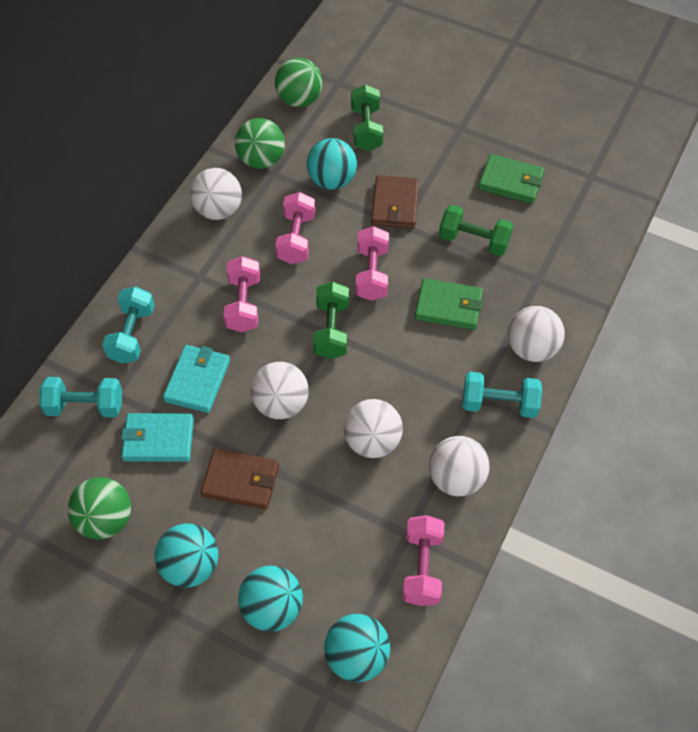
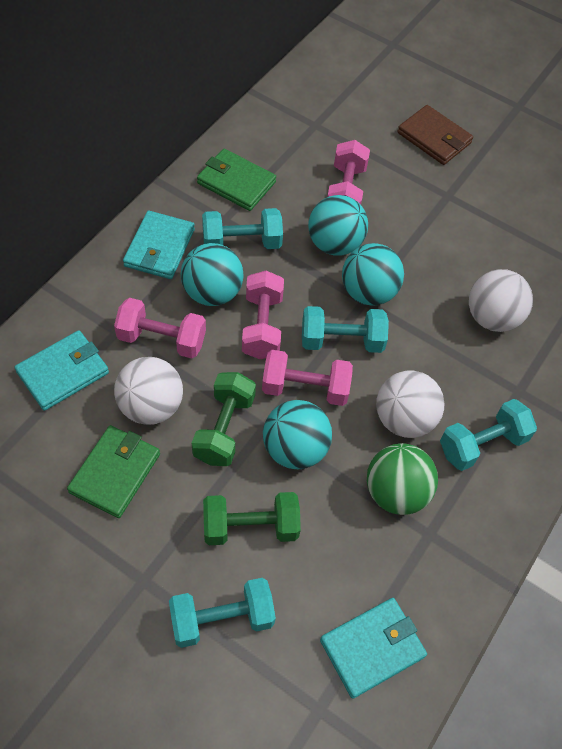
brown wallet: [200,448,279,510] [371,175,419,228] = 2 -> [397,105,473,165] = 1
green ball: [68,477,131,540] [235,118,285,169] [275,58,323,107] = 3 -> [367,443,438,515] = 1
green dumbbell: [313,282,349,359] [351,85,383,151] [439,205,513,256] = 3 -> [192,372,256,466] [203,492,301,545] = 2
turquoise dumbbell: [39,377,122,417] [102,286,155,364] [463,372,542,418] = 3 -> [169,578,276,648] [202,208,283,249] [302,306,389,353] [440,399,537,471] = 4
turquoise wallet: [121,413,194,462] [163,345,230,413] = 2 -> [14,330,109,411] [123,211,195,279] [320,598,427,699] = 3
white ball: [190,168,242,220] [251,362,309,419] [344,399,403,458] [429,436,490,496] [508,306,565,362] = 5 -> [114,357,183,425] [376,370,444,438] [469,269,533,332] = 3

